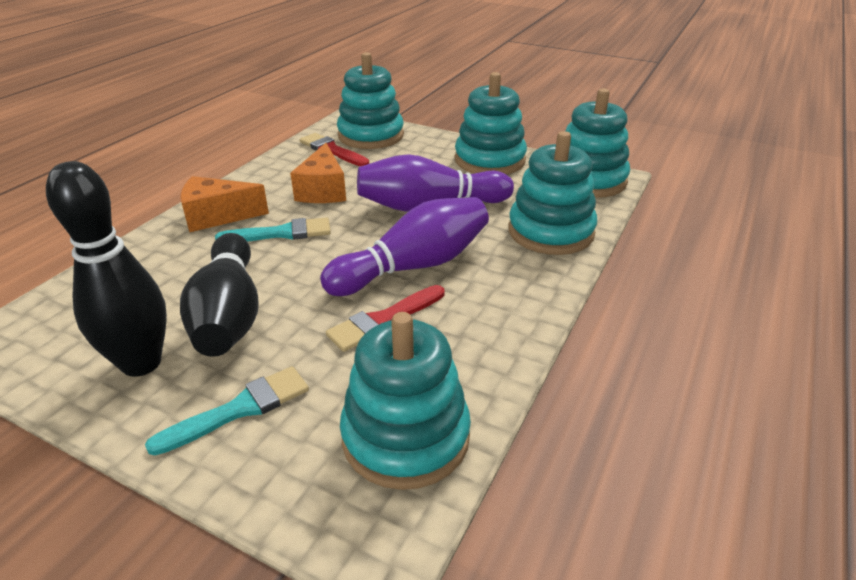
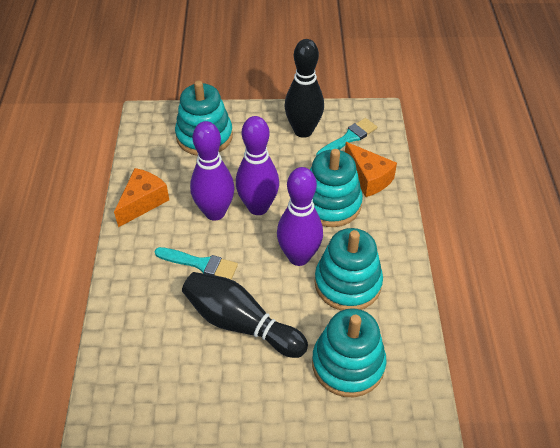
purple bowling pin: [320,197,489,296] [357,154,514,212] = 2 -> [190,121,235,221] [236,116,279,215] [277,167,323,266] = 3
red brush: [299,133,369,166] [326,285,444,352] = 2 -> none = 0
turquoise stacking toy: [337,52,404,149] [340,312,471,490] [455,72,527,175] [508,131,597,255] [565,88,630,198] = 5 -> [175,80,233,156] [310,149,363,227] [312,308,387,397] [314,228,383,311] = 4

